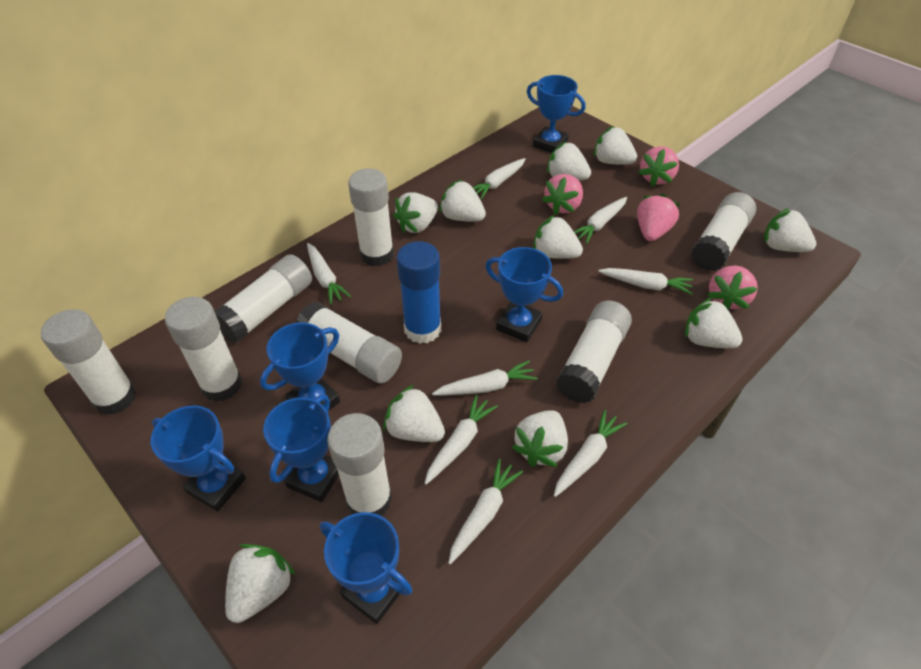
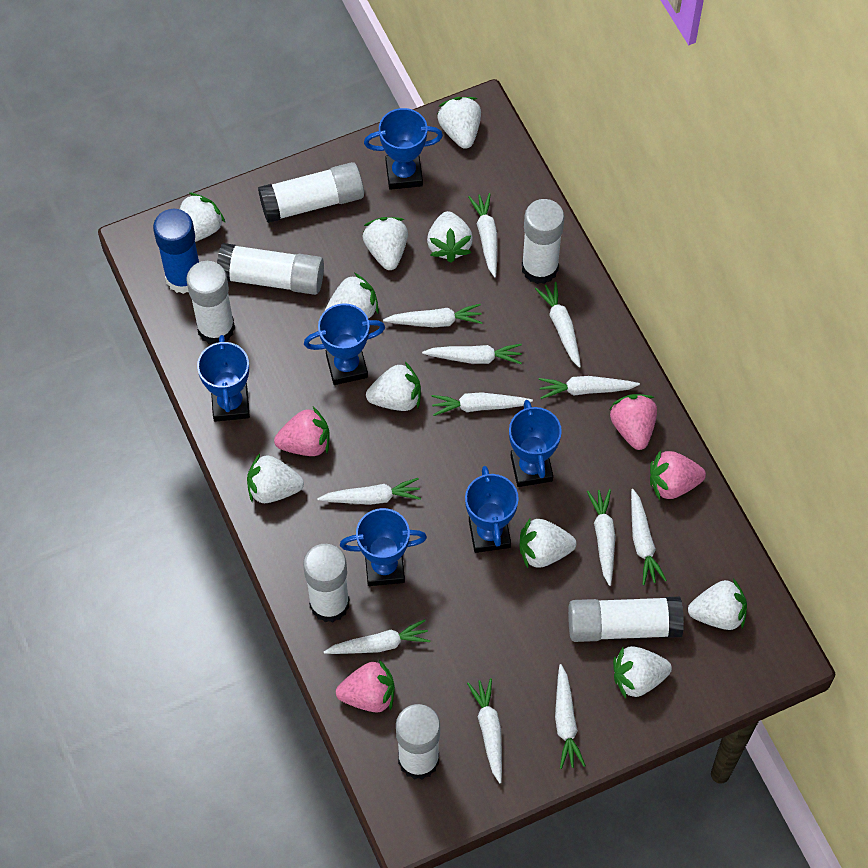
white carrot: [307,243,351,305] [424,395,498,484] [432,360,538,396] [448,459,523,564] [473,158,526,200] [554,410,627,497] [574,197,627,244] [598,268,693,295] = 8 -> [317,478,421,505] [324,619,430,654] [383,304,483,327] [422,344,522,364] [431,392,533,416] [467,678,502,783] [468,193,497,277] [535,282,581,368] [539,376,640,399] [555,664,586,769] [587,489,615,586] [631,489,667,585] = 12
white glue stick: [41,309,137,415] [165,297,242,402] [214,254,312,343] [296,301,402,384] [327,413,392,516] [348,168,394,267] [556,301,632,403] [691,192,756,271] = 8 -> [186,261,235,344] [217,243,324,295] [258,162,364,223] [303,544,350,622] [396,704,440,780] [522,199,564,284] [568,596,684,642] = 7

